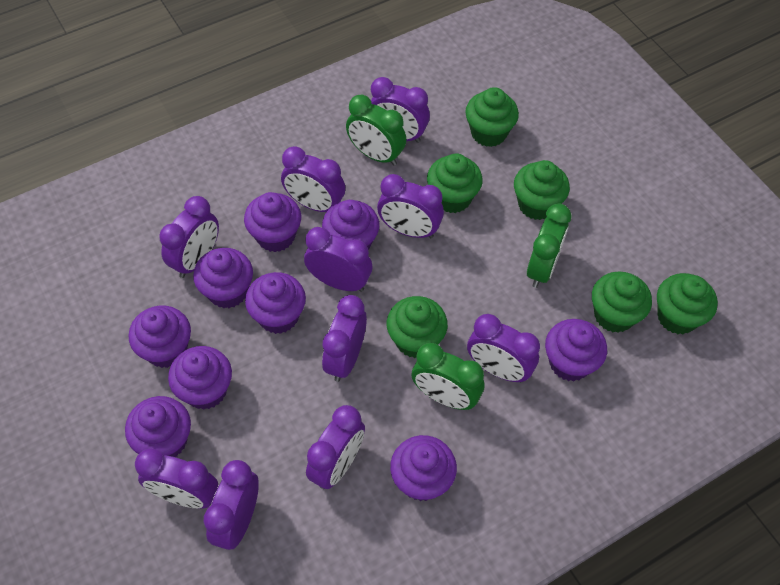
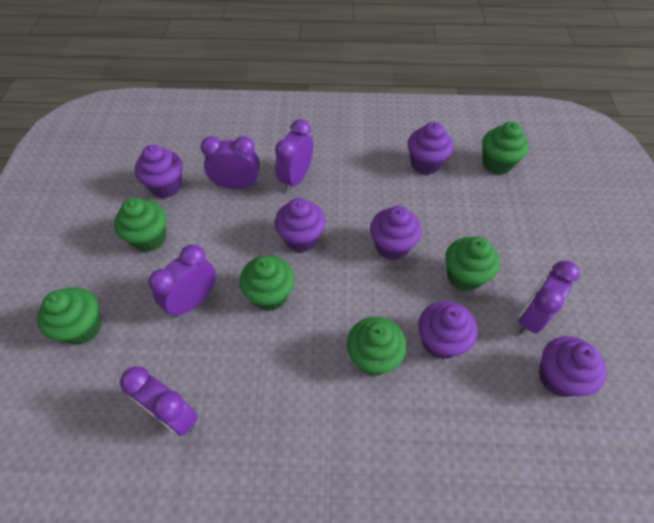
green clock: [346,94,406,166] [412,343,484,410] [527,204,571,288] = 3 -> none = 0
purple clock: [135,448,218,509] [159,196,219,278] [204,460,259,550] [281,146,345,212] [304,227,372,292] [306,405,365,489] [322,295,367,382] [371,77,430,143] [377,174,444,238] [467,314,540,382] = 10 -> [120,366,198,436] [148,244,216,317] [201,136,260,189] [275,119,313,192] [518,261,580,335] = 5
purple cupcake: [125,396,191,457] [129,306,191,368] [168,346,232,410] [193,248,253,308] [244,192,301,252] [245,272,306,334] [322,200,379,250] [390,435,457,501] [545,319,607,381] = 9 -> [135,145,183,198] [275,198,326,252] [370,206,422,260] [408,122,453,175] [418,301,478,359] [539,336,607,397] = 6

